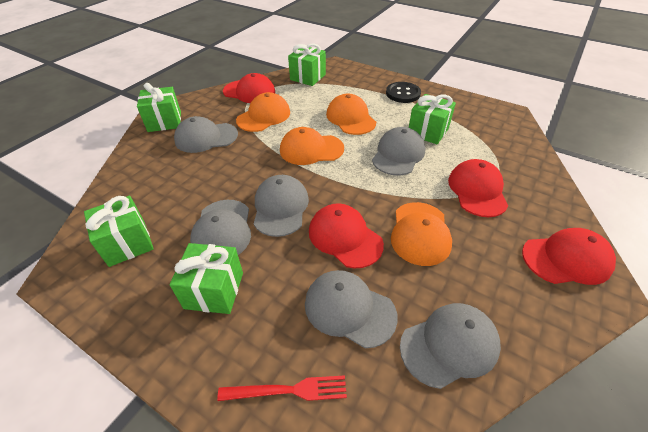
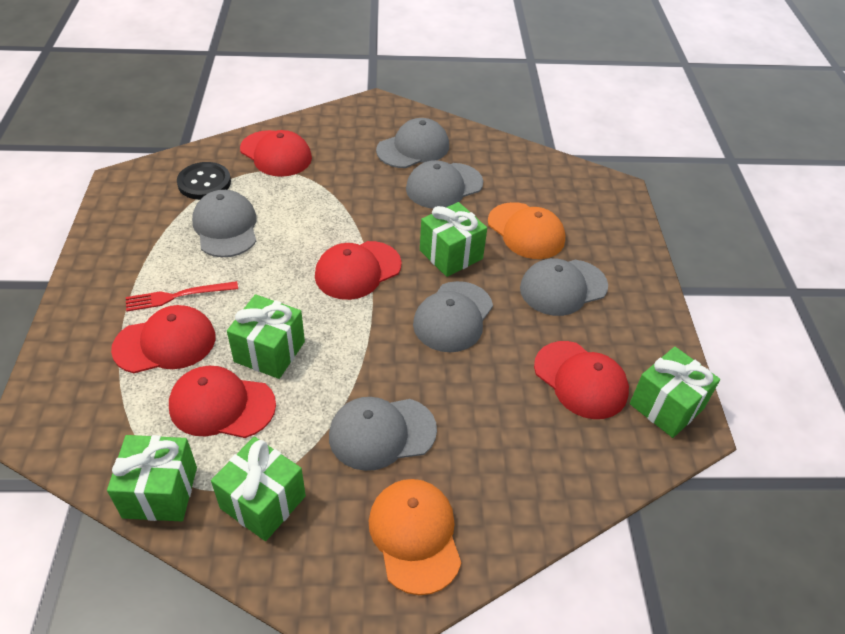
orange cap: [236,92,290,132] [280,127,344,165] [326,93,376,135] [391,202,452,266] = 4 -> [369,479,461,595] [488,202,565,259] = 2
red cap: [223,73,275,103] [309,203,384,268] [448,159,508,217] [522,228,616,285] = 4 -> [111,305,216,373] [169,366,276,438] [240,130,312,177] [315,241,402,300] [534,341,629,419] = 5

